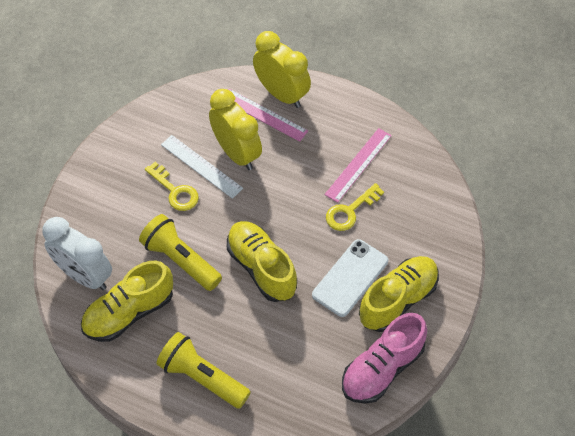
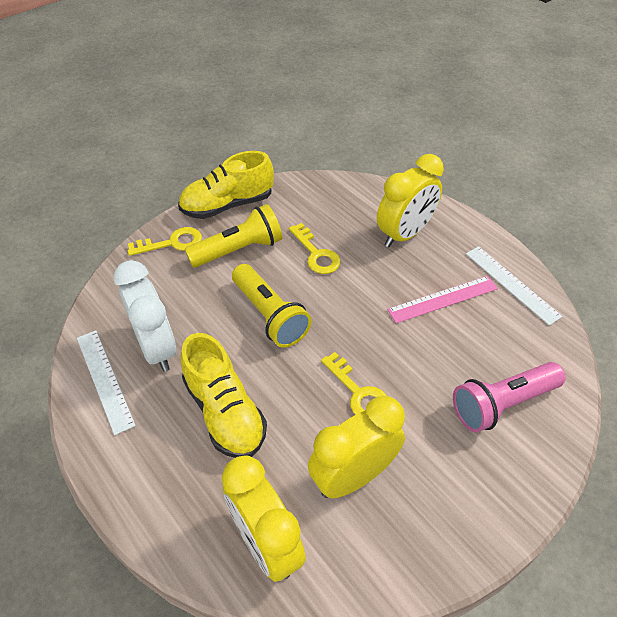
pink flashlight: none = 0 -> [453,362,566,433] = 1
pink ruler: [229,89,308,142] [324,128,392,203] = 2 -> [387,276,498,323] = 1
pink shoe: [342,313,427,404] = 1 -> none = 0
white phone: [312,239,388,317] = 1 -> none = 0
white ruler: [161,135,243,199] = 1 -> [77,330,136,435] [466,246,563,325] = 2
yellow clock: [209,89,262,170] [253,31,311,108] = 2 -> [222,455,306,582] [308,396,405,498] [377,154,444,247] = 3
yellow key: [145,162,199,211] [326,183,384,231] = 2 -> [128,227,202,256] [289,223,341,274] [321,352,387,415] = 3
yellow shoe: [81,261,173,342] [227,221,297,302] [359,256,439,332] = 3 -> [178,151,274,219] [181,333,267,458] = 2

